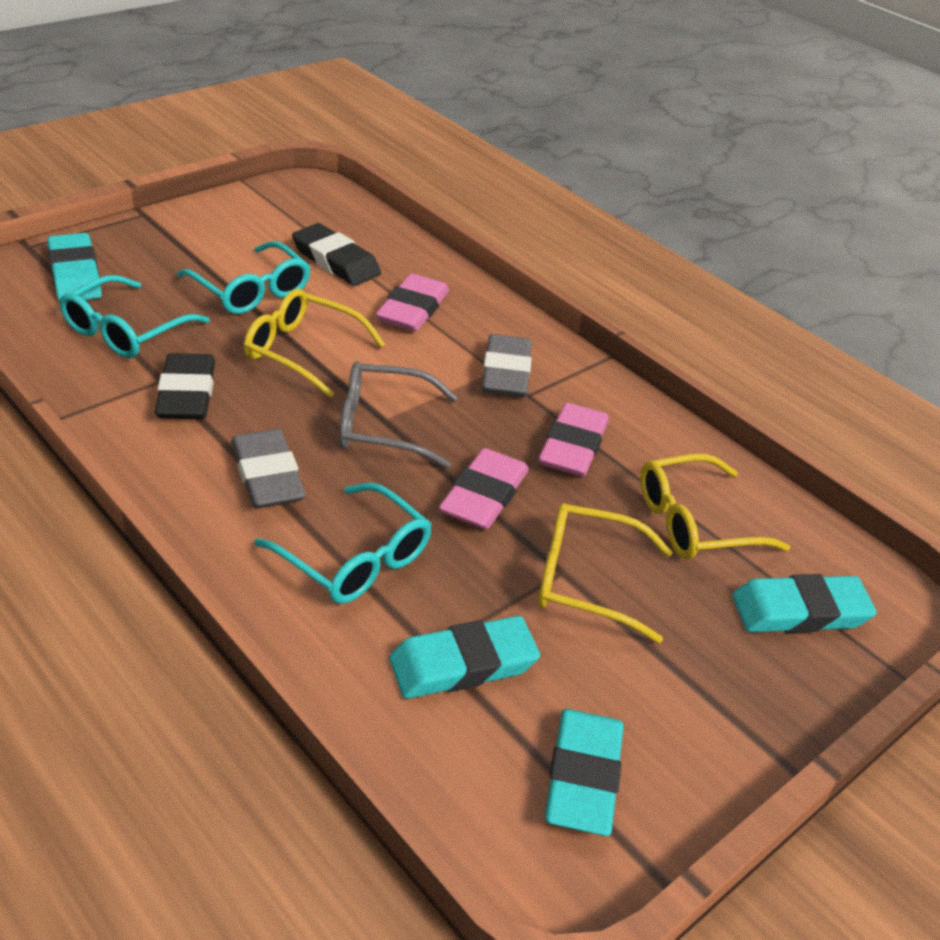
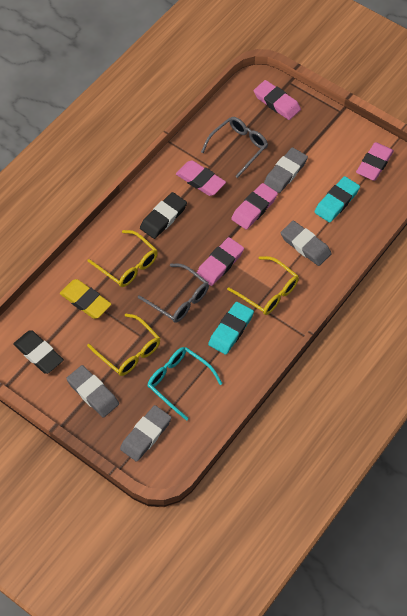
grey eraser: [231,429,306,508] [482,334,532,398] = 2 -> [66,365,119,418] [120,405,172,462] [264,147,308,193] [281,221,332,266] = 4
grey glasses: [339,361,458,468] = 1 -> [138,264,209,323] [201,117,268,178] = 2
pink eraser: [376,273,449,332] [439,448,529,529] [538,403,609,476] = 3 -> [176,160,226,196] [197,237,244,286] [231,183,278,230] [254,80,301,120] [356,142,394,181] = 5
turquoise eraser: [47,233,102,300] [389,616,540,699] [545,709,624,836] [732,574,877,633] = 4 -> [208,302,254,355] [314,176,360,223] = 2
turquoise glasses: [59,275,210,358] [177,241,310,314] [254,483,431,604] = 3 -> [148,347,223,421] = 1
yellow eraser: none = 0 -> [60,279,111,319] = 1

